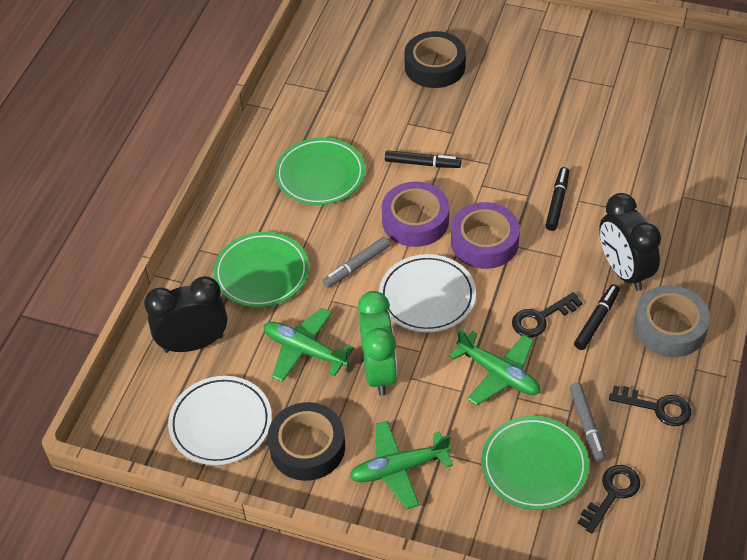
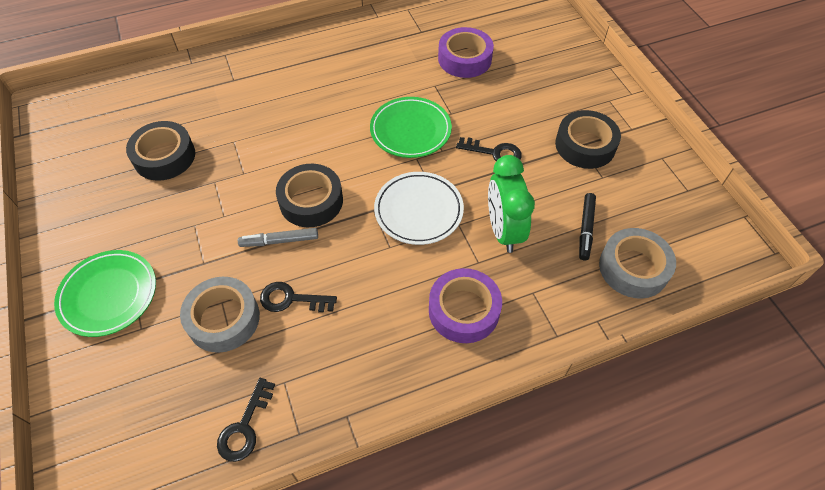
black clock: [144,276,228,353] [599,193,661,291] = 2 -> none = 0
black marker: [385,150,461,168] [546,167,569,231] [574,284,620,350] = 3 -> [579,193,596,260] = 1
black tape: [268,402,345,481] [404,31,466,88] = 2 -> [126,121,195,181] [276,164,343,227] [555,110,621,169] = 3
green plane: [263,308,354,382] [349,421,453,509] [449,329,540,405] = 3 -> none = 0
green plate: [214,232,309,308] [275,137,365,205] [481,416,589,510] = 3 -> [54,250,156,337] [370,97,452,158] = 2
grey marker: [323,237,390,288] [569,383,606,463] = 2 -> [238,228,318,247] = 1
grey tape: [634,285,710,357] = 1 -> [180,277,260,353] [599,228,676,299] = 2
white plate: [168,376,272,465] [379,254,476,333] = 2 -> [374,172,464,245] = 1

